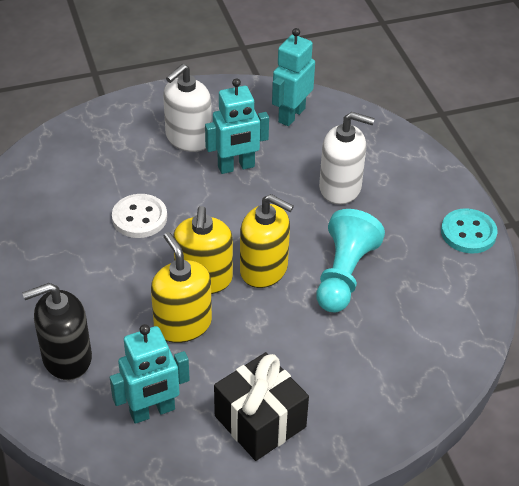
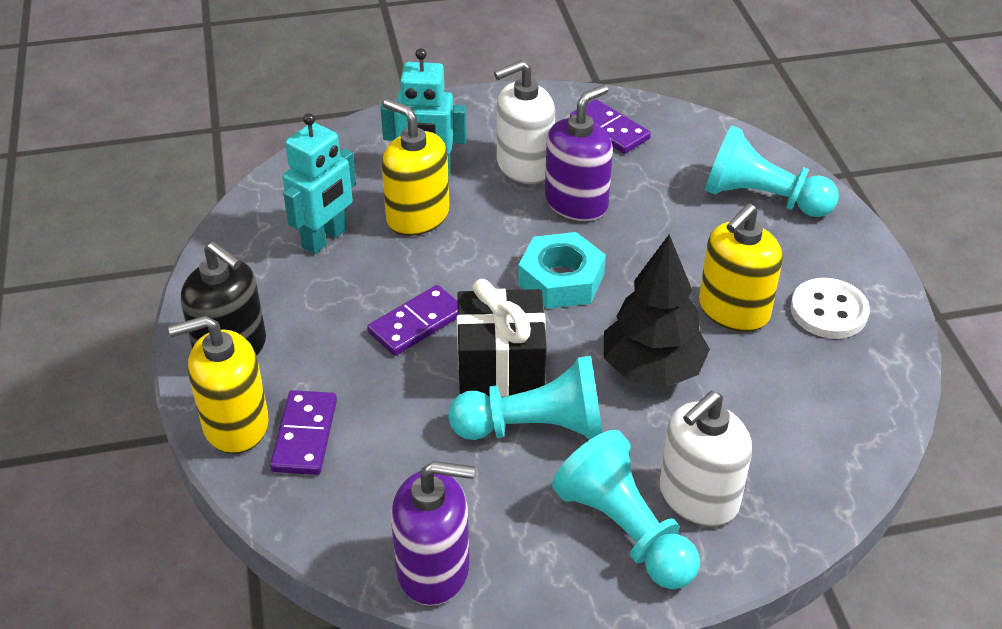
black tree: none = 0 -> [604,235,710,387] = 1
purple domino: none = 0 -> [270,390,337,475] [367,285,458,356] [570,99,651,154] = 3
purple soap dispenser: none = 0 -> [391,461,475,606] [545,84,613,221] = 2
turquoise button: [441,208,498,254] = 1 -> none = 0
turquoise nut: none = 0 -> [518,232,606,309] = 1
turquoise pawn: [316,209,385,312] = 1 -> [448,356,603,440] [552,430,700,589] [705,126,839,217] = 3
turquoise robot: [110,324,190,424] [205,78,269,174] [272,28,315,126] = 3 -> [282,113,356,254] [381,48,467,177] = 2

